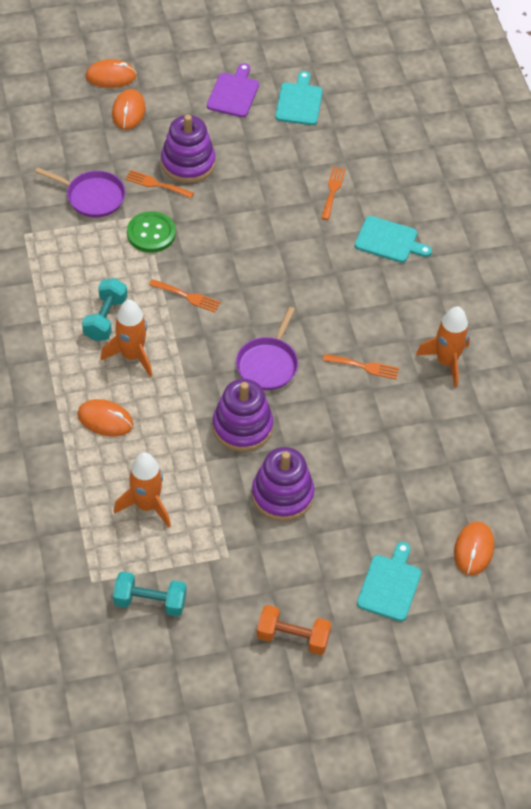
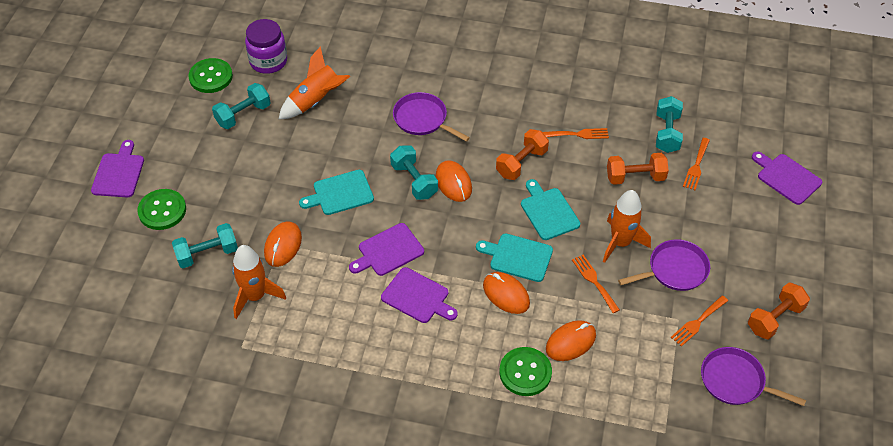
green button: [127,211,176,253] = 1 -> [137,189,186,230] [188,58,233,93] [499,347,552,396] = 3
orange dumbbell: [257,605,331,655] = 1 -> [496,129,549,180] [607,153,669,185] [748,283,810,340] = 3
purple cutting board: [207,63,259,117] = 1 -> [91,140,144,197] [349,223,424,276] [381,267,458,323] [752,152,822,205] = 4
purple jar: none = 0 -> [245,19,287,74] = 1
purple pan: [35,168,125,217] [236,307,298,390] = 2 -> [393,92,470,142] [618,239,710,291] [701,347,806,406] = 3
purple stacking toy: [161,115,216,183] [213,379,273,452] [252,447,314,521] = 3 -> none = 0
turquoise dumbbell: [82,278,127,341] [113,571,187,617] = 2 -> [172,223,238,268] [212,83,271,129] [390,145,438,200] [656,96,683,153] = 4

